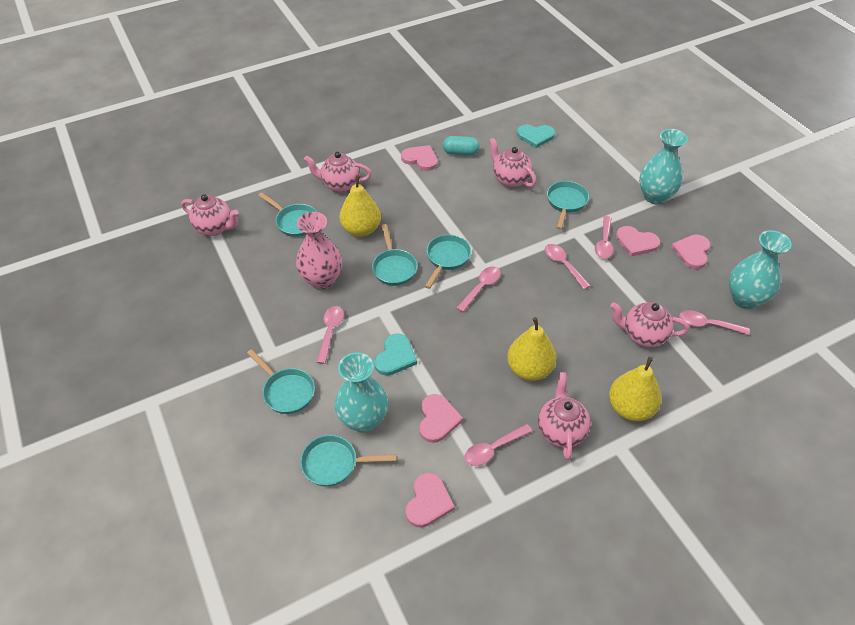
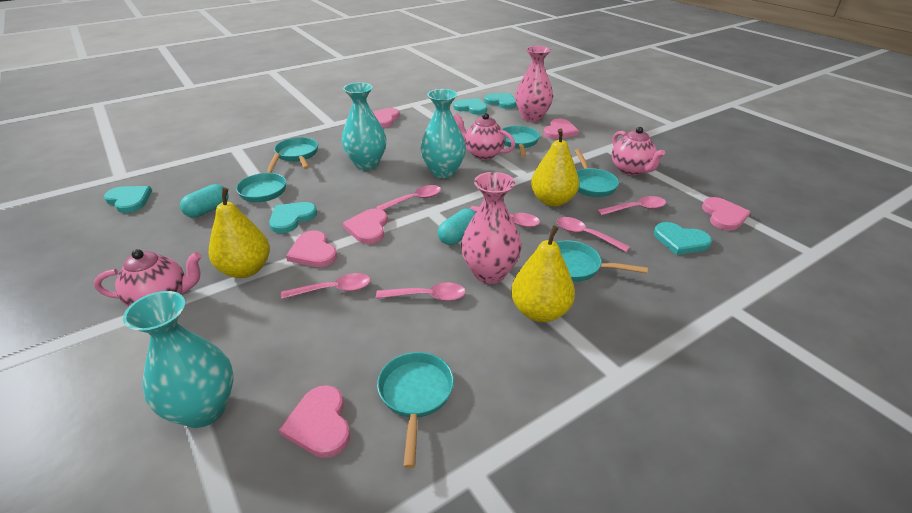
pink heart: [401,145,437,171] [405,473,455,528] [419,394,463,443] [616,226,660,257] [671,235,711,269] = 5 -> [279,385,350,458] [286,231,337,267] [343,209,388,244] [373,108,400,128] [544,119,579,139] [702,197,750,231] = 6
pink teapot: [181,194,239,236] [304,152,372,192] [489,138,536,188] [538,372,590,460] [610,302,689,347] = 5 -> [94,249,202,307] [453,113,515,160] [612,127,665,175] = 3
pink vase: [296,212,342,290] = 1 -> [461,172,522,284] [515,46,553,122] = 2
turquoise capsule: [443,136,480,155] = 1 -> [180,184,229,218] [438,208,476,245] = 2
turquoise heart: [374,333,417,376] [517,125,555,148] = 2 -> [104,186,152,213] [269,202,317,233] [453,98,487,115] [484,93,517,109] [654,222,712,255] = 5

